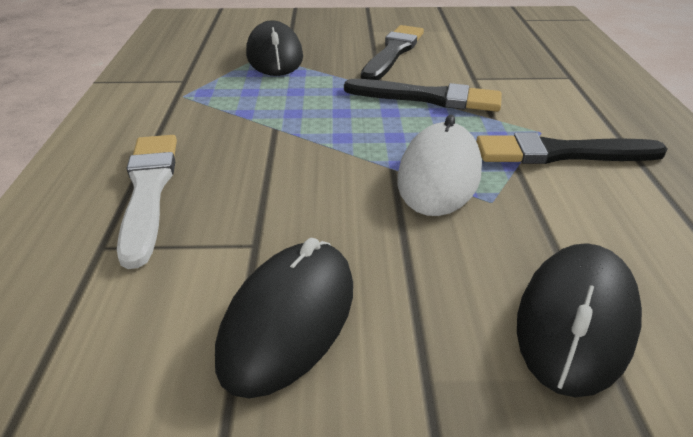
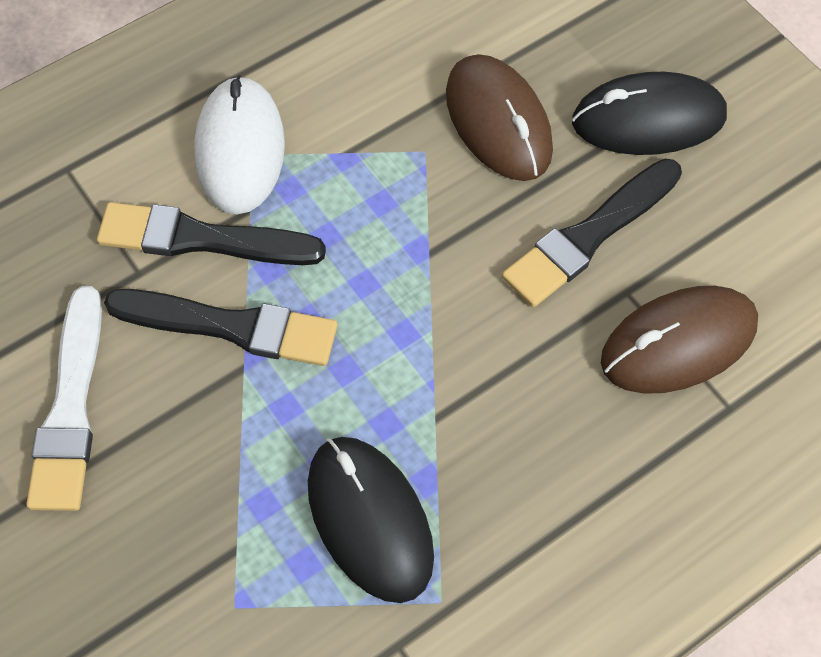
black mouse: [215,238,353,398] [246,20,303,76] [517,243,642,397] = 3 -> [308,437,434,603] [572,72,727,155] = 2
brown mouse: none = 0 -> [446,54,553,181] [601,286,758,394] = 2

